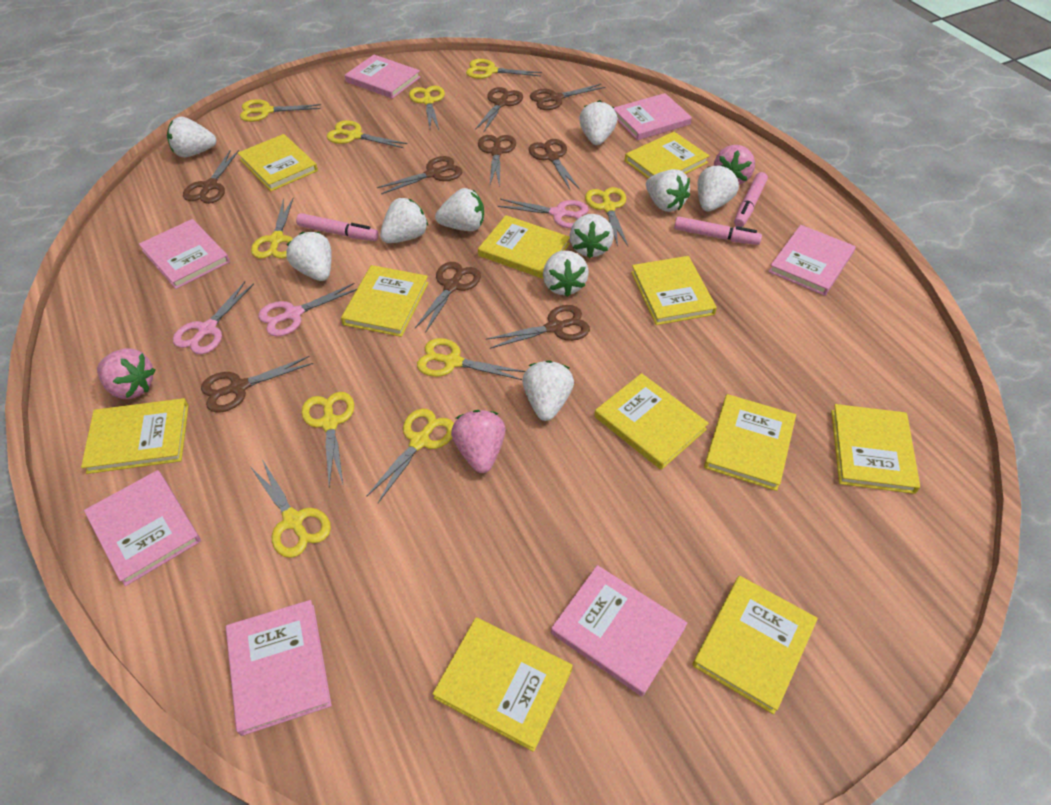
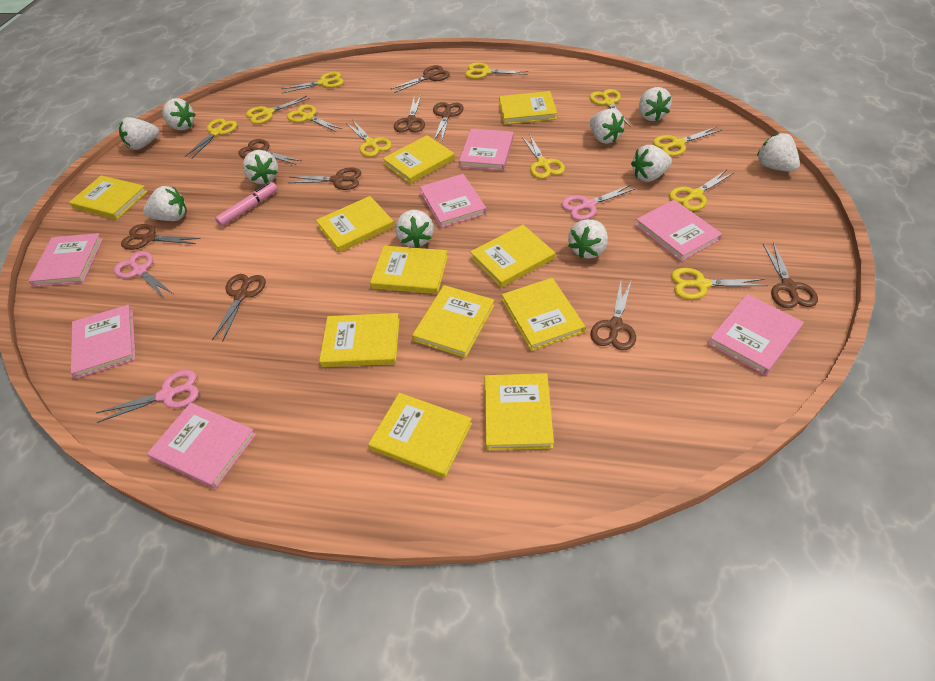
pink marker: [296,213,379,241] [674,216,762,245] [734,172,768,227] = 3 -> [215,182,277,227] = 1
pink strawberry: [97,348,156,399] [451,410,506,473] [714,145,755,185] = 3 -> none = 0
yellow scissors: [240,99,321,122] [251,198,293,259] [251,459,331,558] [301,392,354,487] [327,120,408,148] [366,408,454,503] [409,86,445,129] [417,338,525,380] [466,59,542,79] [585,187,628,246] = 10 -> [184,119,237,159] [246,96,310,124] [281,72,344,94] [287,105,342,132] [346,121,392,157] [465,62,529,79] [522,135,565,179] [589,89,630,126] [653,127,722,156] [669,170,735,211] [671,268,768,299] = 11

